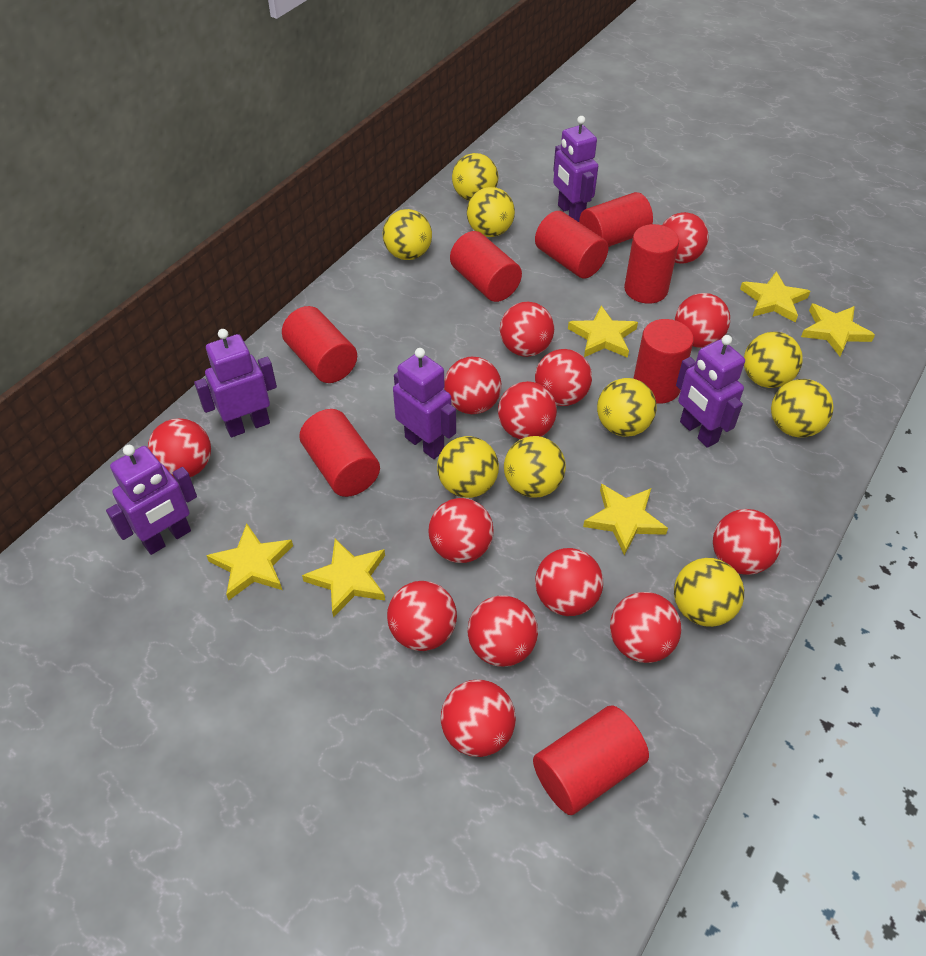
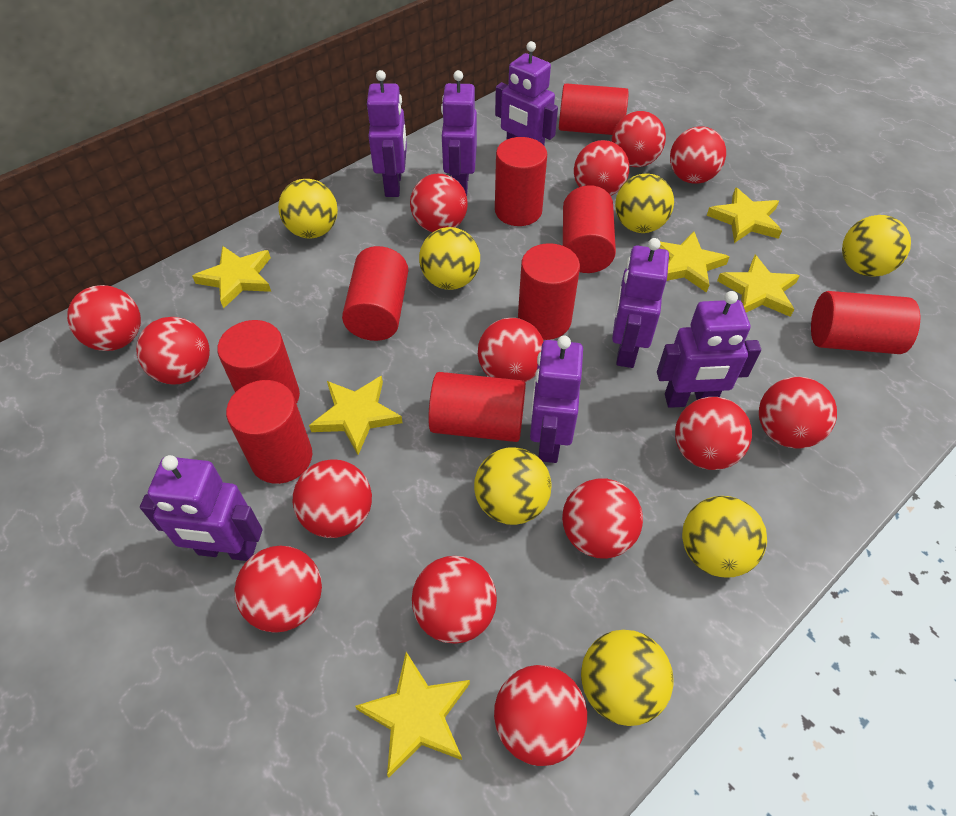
purple robot: [106,445,197,555] [194,329,277,437] [393,348,456,459] [553,116,598,222] [676,335,745,448] = 5 -> [140,455,262,561] [367,70,407,197] [441,70,477,196] [495,41,558,145] [530,336,583,463] [612,238,669,368] [657,291,761,408] = 7
red cylinder: [282,306,357,383] [299,409,380,497] [450,231,522,302] [533,705,649,815] [535,211,608,279] [579,192,653,247] [624,224,679,304] [633,319,694,404] = 8 -> [217,320,300,404] [226,380,312,484] [342,246,408,341] [428,372,526,442] [495,137,547,226] [518,243,580,340] [559,83,629,135] [563,185,616,273] [811,291,920,354] = 9
yellow ball: [383,209,432,260] [437,436,499,498] [452,153,498,201] [467,187,515,237] [504,436,566,498] [597,378,657,437] [674,558,744,627] [744,332,803,388] [771,379,834,438] = 9 -> [278,179,338,239] [419,227,480,290] [474,448,551,525] [581,630,674,726] [615,174,674,233] [682,496,767,578] [842,215,911,277] = 7

